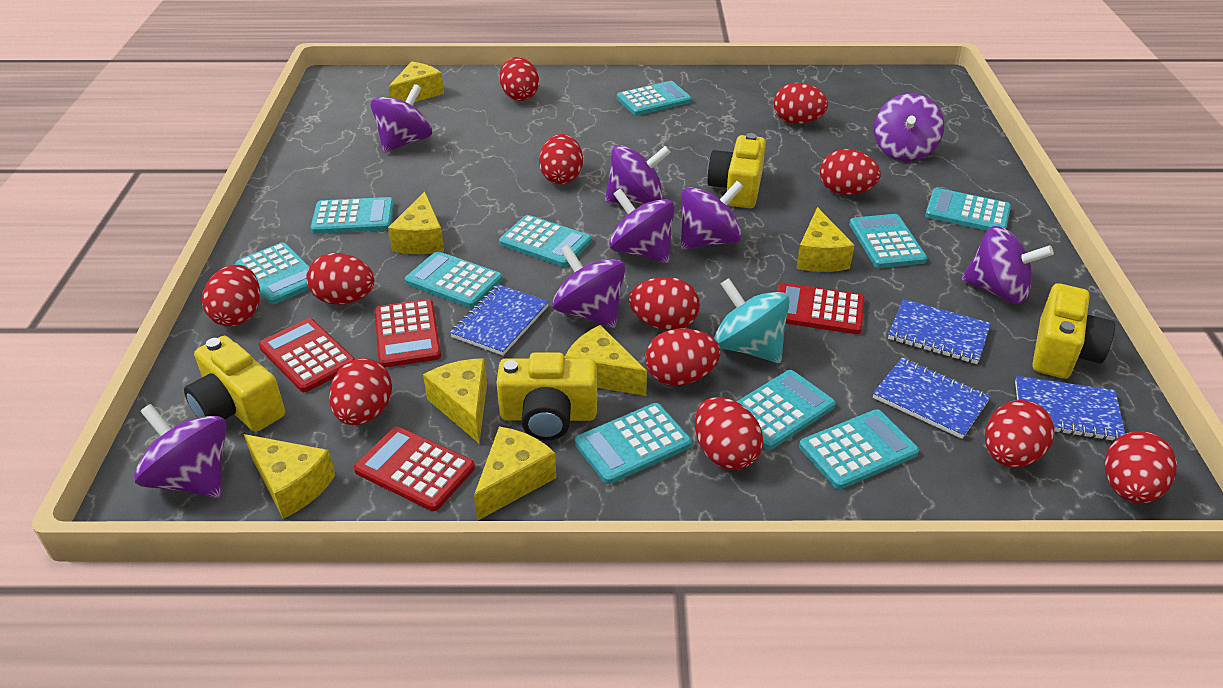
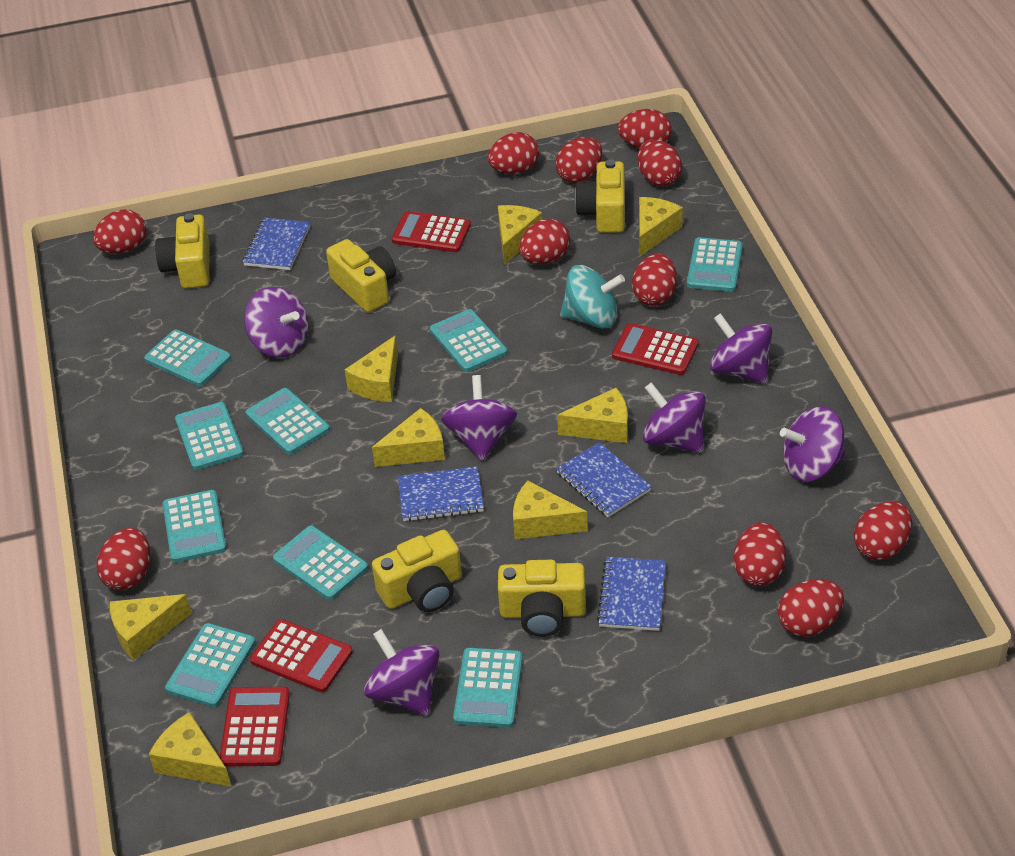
purple spinning top: [134,404,227,498] [371,84,432,153] [552,244,625,328] [605,145,671,204] [609,188,675,263] [681,181,743,249] [874,93,944,161] [962,226,1054,304] = 8 -> [244,287,308,357] [364,629,440,715] [441,375,517,461] [643,382,706,453] [710,313,772,383] [780,407,845,482] = 6
red egg: [202,265,260,326] [306,253,375,305] [329,358,392,425] [500,57,539,101] [539,134,583,184] [629,277,700,330] [645,329,721,386] [695,397,763,470] [774,83,828,124] [820,149,881,195] [985,400,1054,467] [1105,431,1177,503] = 12 -> [93,209,146,254] [96,528,150,591] [488,132,539,174] [519,219,570,264] [555,137,602,183] [618,109,672,148] [632,253,677,306] [637,139,682,187] [733,522,786,586] [778,579,844,637] [854,501,912,560] = 11
turquoise calculator: [235,242,309,304] [311,197,394,234] [405,251,503,308] [499,215,592,267] [575,403,692,484] [617,81,692,116] [736,370,835,450] [799,410,919,489] [849,214,927,268] [925,188,1011,231] = 10 -> [144,329,231,387] [163,490,226,563] [165,623,256,707] [175,402,244,470] [246,388,330,455] [273,526,368,600] [430,309,507,372] [453,648,523,728] [687,237,743,292] = 9
yellow camera: [184,336,285,432] [497,352,597,441] [707,133,766,208] [1032,283,1115,379] = 4 -> [155,213,210,289] [326,239,396,312] [372,530,462,612] [498,560,586,637] [574,159,625,233] = 5
yellow cheese: [244,434,335,519] [388,62,444,102] [388,191,444,254] [423,358,487,443] [474,427,556,521] [565,325,647,396] [796,207,854,272] = 7 -> [110,594,192,660] [149,712,232,787] [345,336,398,402] [372,408,445,467] [498,205,542,265] [513,481,588,539] [557,388,628,443] [639,197,683,256] = 8

